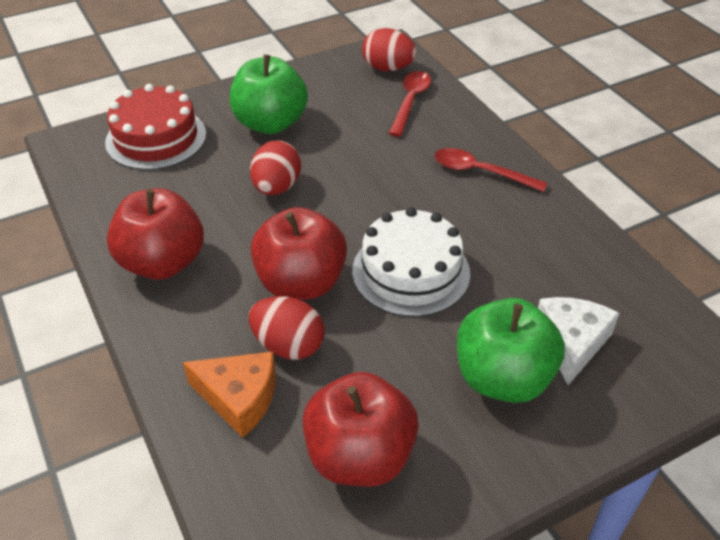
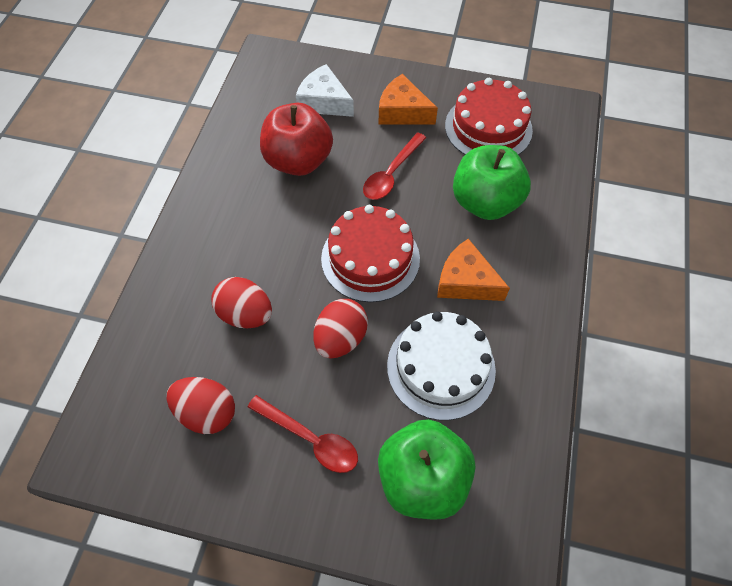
orange cheese: [183,352,276,438] = 1 -> [378,74,438,125] [437,239,510,301] = 2
red apple: [107,188,204,280] [251,207,347,300] [302,372,419,487] = 3 -> [260,103,333,176] = 1
red cake: [105,84,206,170] = 1 -> [321,205,420,302] [445,78,533,155] = 2

